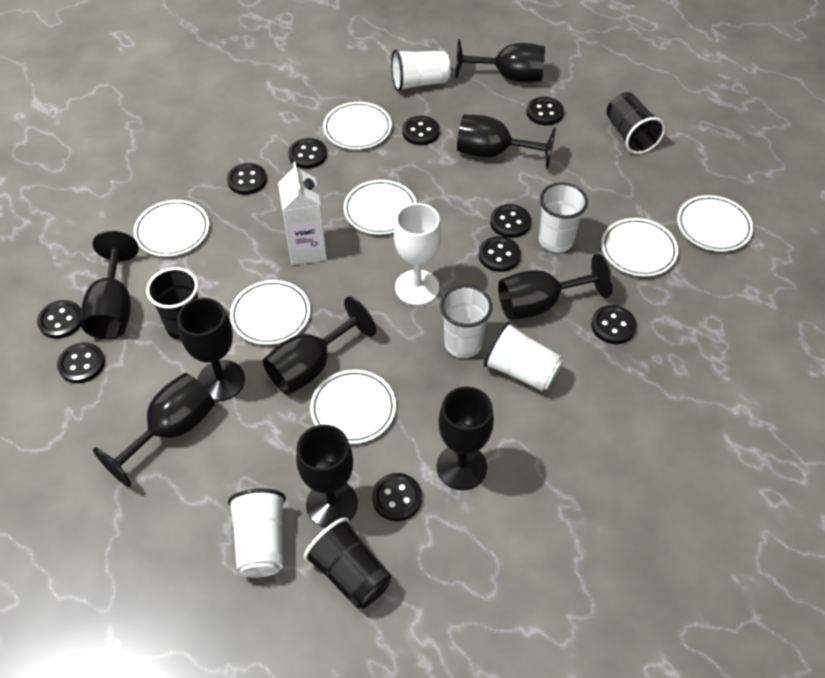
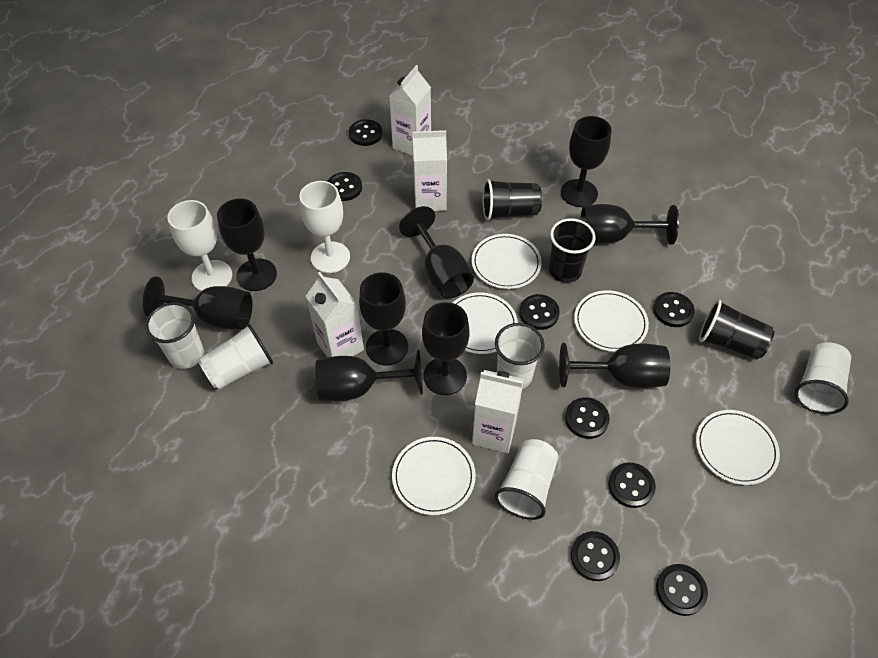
black button: [37,300,81,339] [57,342,105,383] [227,163,267,195] [288,138,327,169] [372,473,422,521] [402,116,440,145] [479,236,521,272] [490,204,531,238] [526,97,564,125] [591,305,637,344] = 10 -> [327,172,362,201] [349,119,382,146] [519,294,560,330] [565,397,610,439] [571,531,620,581] [608,462,656,508] [653,292,695,327] [656,564,708,616] = 8
white carton: [278,162,327,265] = 1 -> [306,272,364,357] [389,65,431,156] [412,130,447,211] [472,370,524,453] = 4
white goblet: [394,203,441,306] = 1 -> [168,200,232,291] [299,181,350,273] = 2
white plate: [133,200,209,257] [230,280,310,345] [310,370,396,444] [323,102,392,149] [343,180,417,235] [601,218,678,277] [677,195,753,252] = 7 -> [392,437,476,515] [453,292,518,354] [472,234,542,289] [574,290,649,352] [696,410,780,485] = 5

